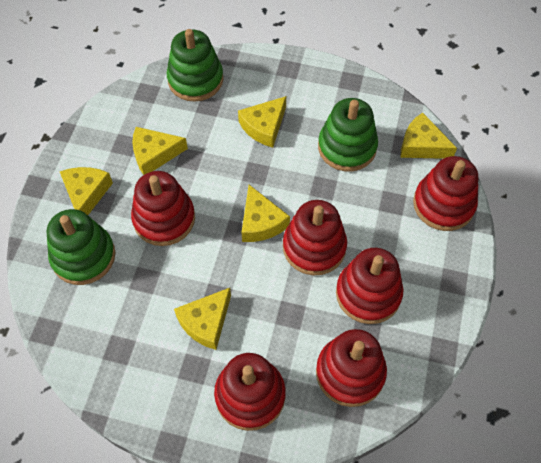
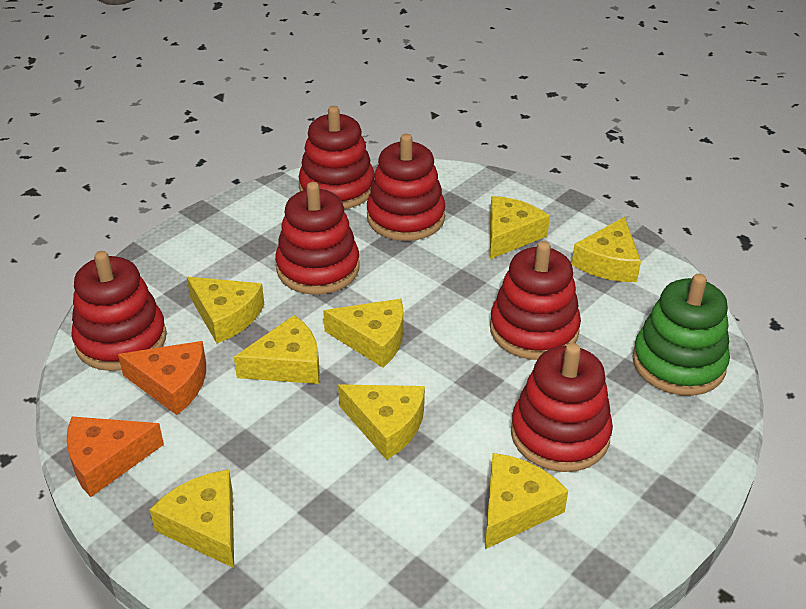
green stacking toy: [47,209,115,285] [167,29,224,102] [318,98,378,171] = 3 -> [633,274,730,396] = 1
orange cheese: none = 0 -> [66,417,164,497] [118,341,206,415] = 2
yellow cheese: [59,167,113,215] [132,127,188,175] [174,288,231,350] [238,96,286,148] [241,185,290,242] [400,113,457,159] = 6 -> [150,470,234,568] [187,277,264,343] [234,315,320,384] [323,299,403,368] [338,384,425,460] [485,453,568,549] [490,196,550,259] [572,217,641,282] = 8

